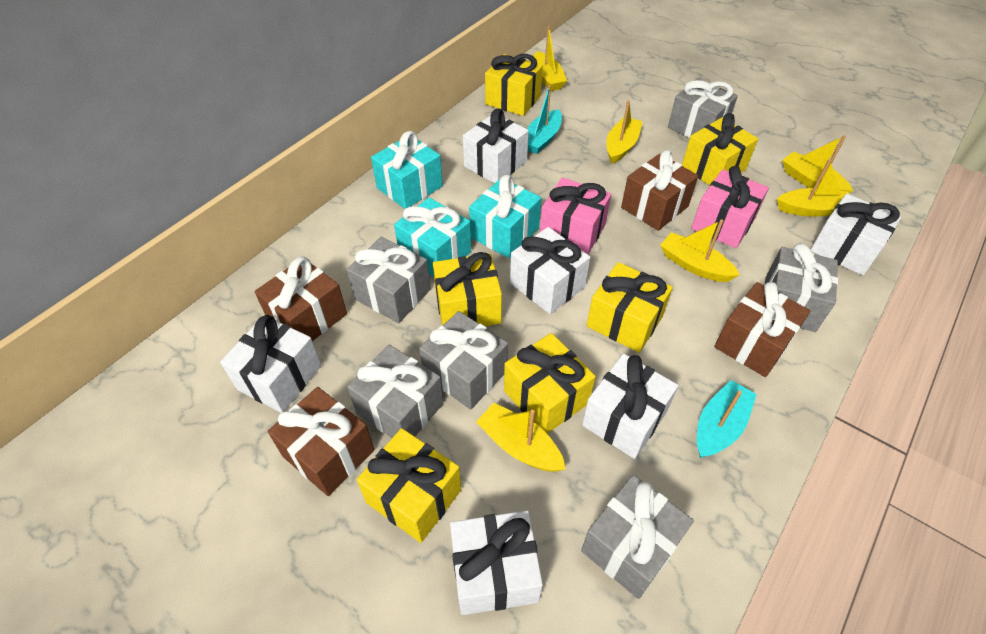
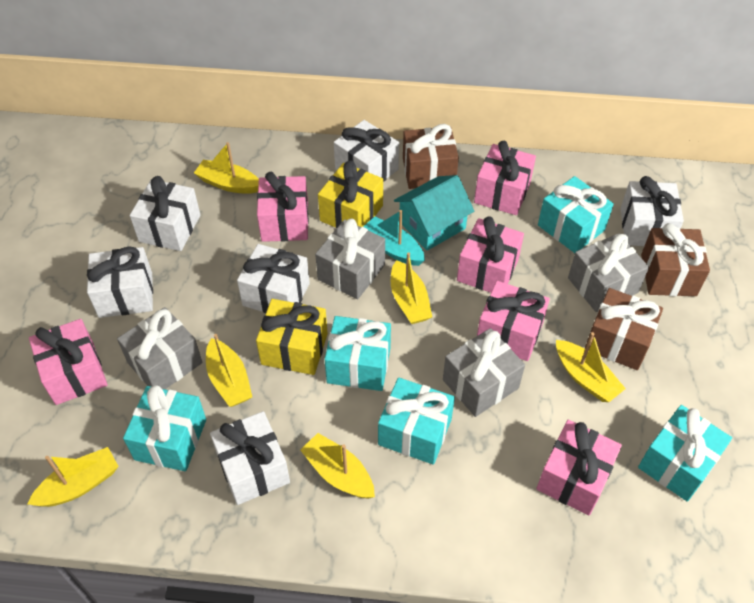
brown gift: [255,257,347,341] [268,387,374,496] [621,150,698,231] [714,282,810,377] = 4 -> [403,124,459,189] [585,288,663,370] [641,223,710,296] = 3
grey gift: [347,237,431,323] [347,345,443,438] [419,311,508,410] [581,475,694,599] [668,79,738,138] [765,243,838,332] = 6 -> [117,307,202,389] [315,219,385,299] [443,328,525,417] [568,233,649,312] = 4
pink gift: [540,178,611,254] [691,166,769,248] = 2 -> [29,319,107,405] [257,172,309,242] [457,216,524,293] [474,141,536,215] [477,281,550,361] [536,420,622,516] = 6
turquoise boat: [527,85,562,154] [697,380,757,458] = 2 -> [363,210,425,266] = 1
turquoise gift: [371,131,443,209] [394,197,471,277] [469,175,541,258] = 3 -> [123,385,206,471] [325,316,391,391] [378,378,455,465] [538,176,614,253] [638,405,732,502] = 5
turquoise house: none = 0 -> [394,175,474,251] = 1
yellow gift: [357,428,461,543] [433,252,502,326] [485,54,543,116] [504,333,596,434] [587,262,673,353] [682,113,758,185] = 6 -> [256,299,328,375] [318,160,383,228] = 2

